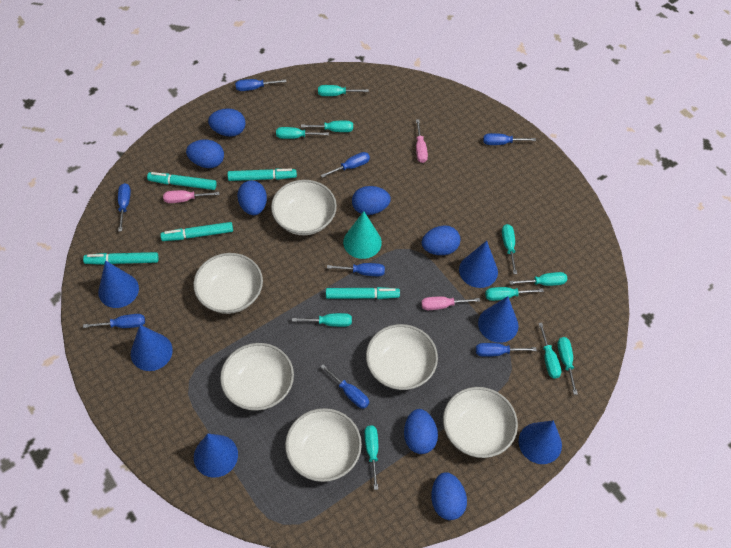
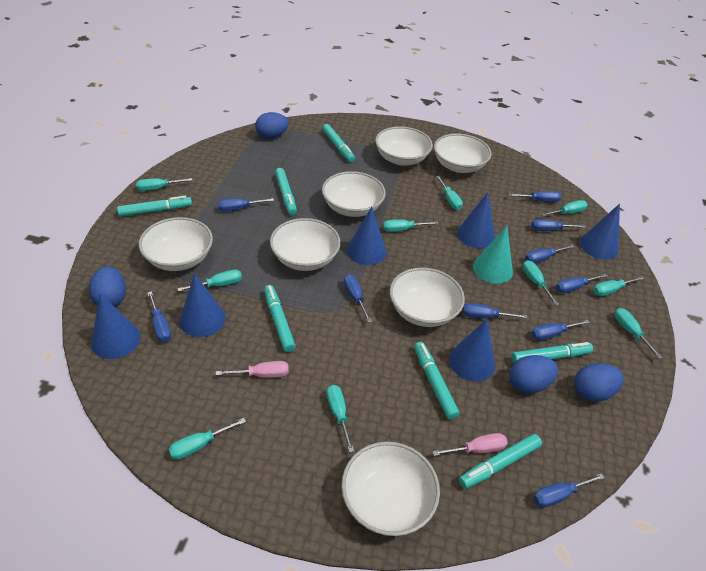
blue egg: [186,140,224,168] [208,108,245,137] [237,180,267,215] [352,186,391,215] [404,409,438,454] [422,225,460,255] [431,472,467,520] = 7 -> [89,266,126,307] [255,112,289,139] [510,355,558,393] [574,363,624,402] = 4
blue screwdriver: [83,314,145,328] [118,183,131,231] [235,79,286,91] [321,152,370,178] [321,364,369,409] [327,263,385,276] [476,343,537,357] [483,133,536,145] = 8 -> [148,291,171,342] [218,198,274,211] [344,274,372,323] [462,303,527,319] [509,191,561,202] [525,244,575,263] [531,219,586,231] [531,320,590,340] [533,473,605,508] [556,273,608,293] = 10
pink screwdriver: [163,190,220,203] [416,120,428,163] [421,297,480,310] = 3 -> [216,361,289,378] [432,433,508,456] = 2
turquoise marker: [83,252,159,265] [147,172,217,190] [160,222,233,241] [228,169,297,181] [326,287,400,299] = 5 -> [117,196,192,217] [264,285,296,352] [275,168,297,215] [322,124,355,162] [414,342,460,419] [459,434,542,489] [511,342,593,364] = 7
white bowl: [193,253,263,314] [220,343,294,411] [271,180,337,235] [285,408,362,482] [366,324,438,390] [443,387,518,458] = 6 -> [139,217,213,271] [270,218,341,271] [322,171,386,217] [341,442,440,536] [375,126,433,166] [390,268,465,327] [434,134,492,173] = 7

